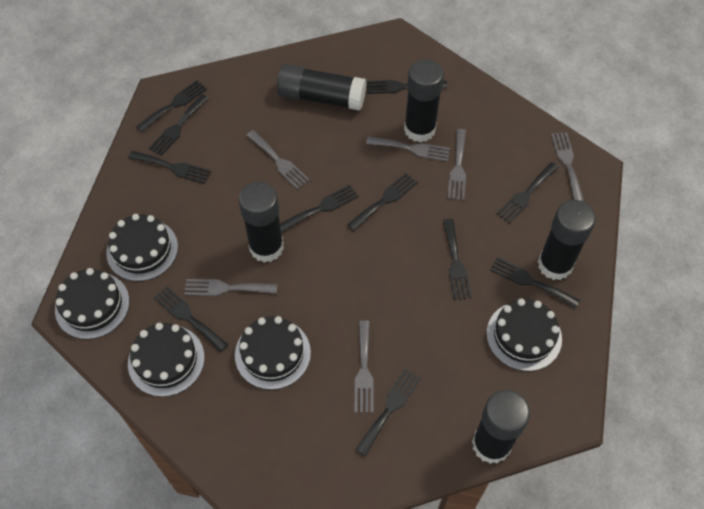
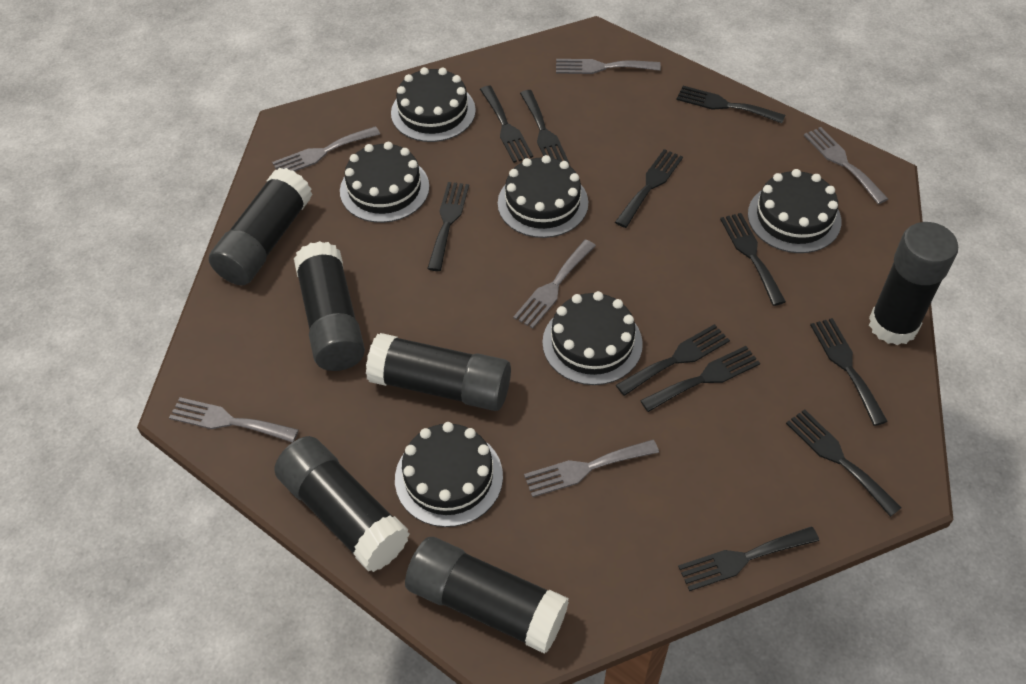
black cake: [55,268,129,339] [106,214,178,281] [128,323,205,397] [235,316,311,390] [486,299,562,371] = 5 -> [340,142,429,223] [391,67,476,142] [395,422,503,527] [498,155,588,238] [542,291,643,385] [748,169,841,253] = 6
black glue stick: [238,182,284,263] [277,64,366,111] [404,59,444,142] [472,390,530,464] [538,200,596,280] = 5 -> [209,168,313,286] [274,436,410,572] [294,241,365,371] [366,333,511,411] [405,537,569,654] [869,222,958,345] = 6

